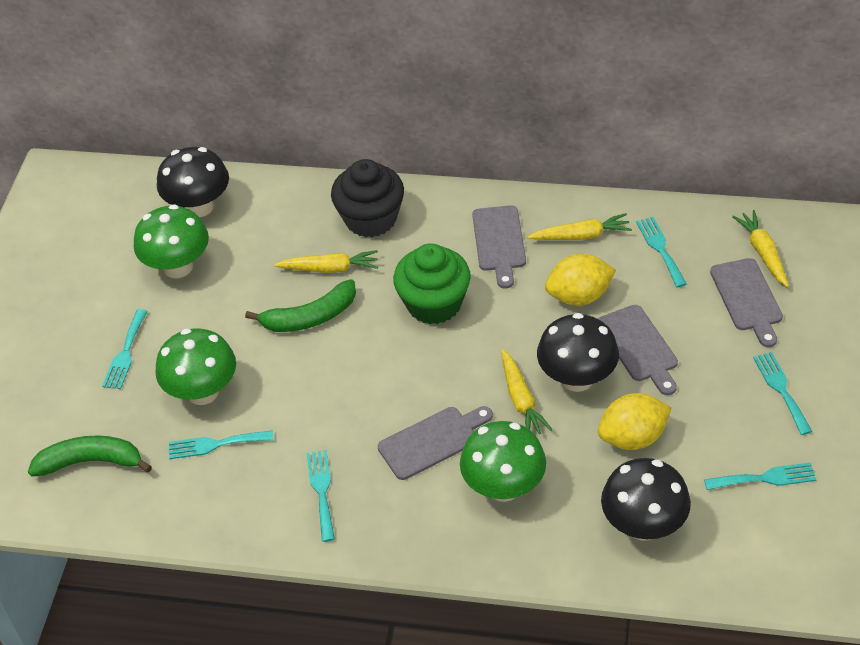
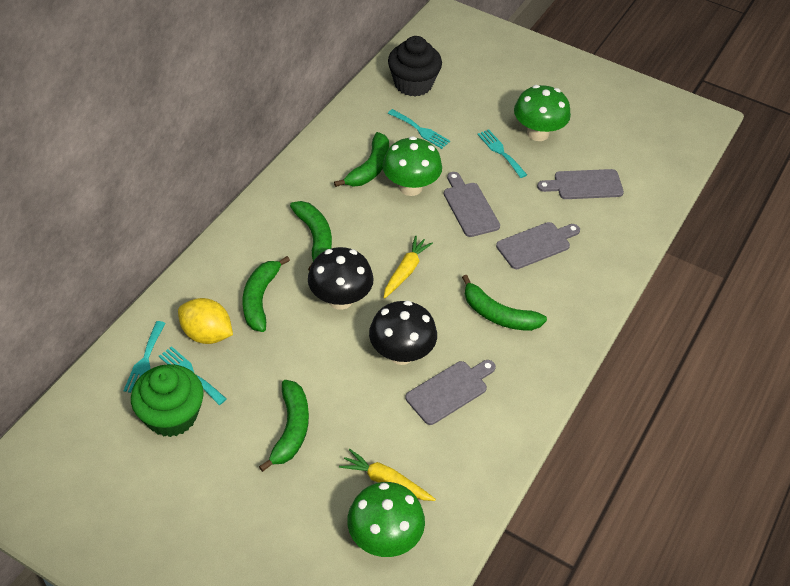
black mushroom: [157,147,229,217] [537,313,619,392] [601,458,691,540] = 3 -> [308,247,374,310] [369,300,437,365] = 2
green banana: [28,435,152,477] [245,279,356,332] = 2 -> [243,256,290,332] [259,380,309,472] [290,201,332,271] [334,132,389,187] [462,275,547,331] = 5
turquoise fork: [102,309,147,389] [169,430,273,459] [306,450,335,542] [636,217,687,287] [704,463,817,490] [753,352,812,435] = 6 -> [123,321,166,393] [159,346,227,405] [388,109,450,149] [477,130,527,178] = 4
yellow carrot: [274,250,378,273] [501,349,553,434] [527,213,632,240] [732,210,789,287] = 4 -> [339,449,436,501] [384,235,433,299] = 2
yellow lemon: [545,254,616,306] [598,393,671,450] = 2 -> [178,298,233,344] = 1

